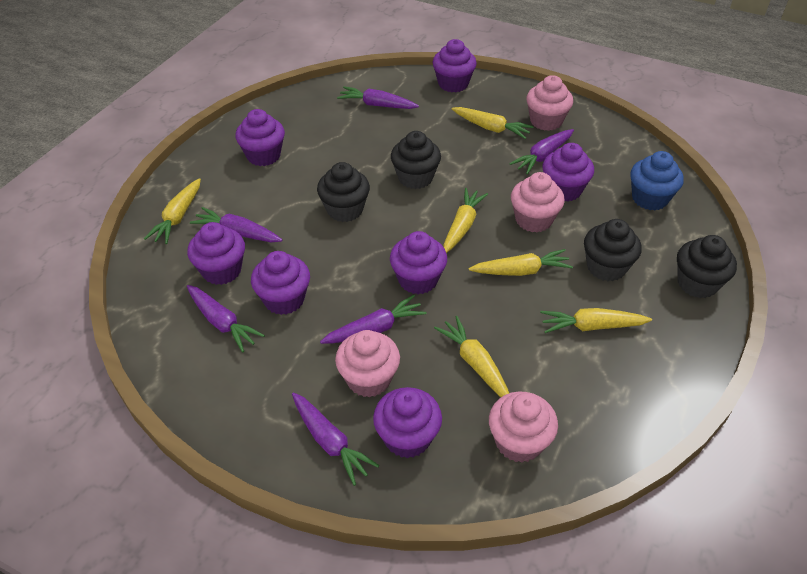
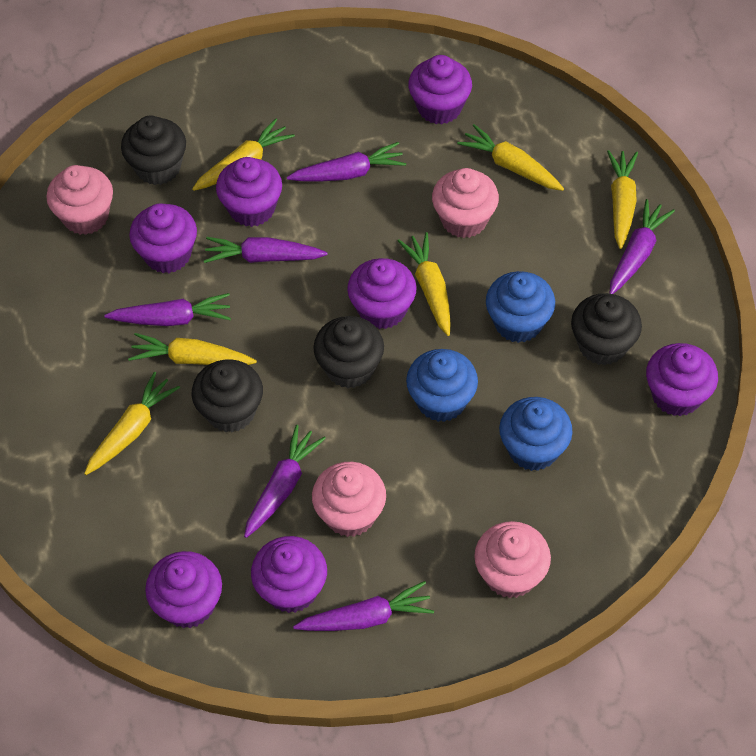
blue cupcake: [630,151,684,211] = 1 -> [406,349,478,422] [486,271,555,343] [499,397,573,471] = 3

